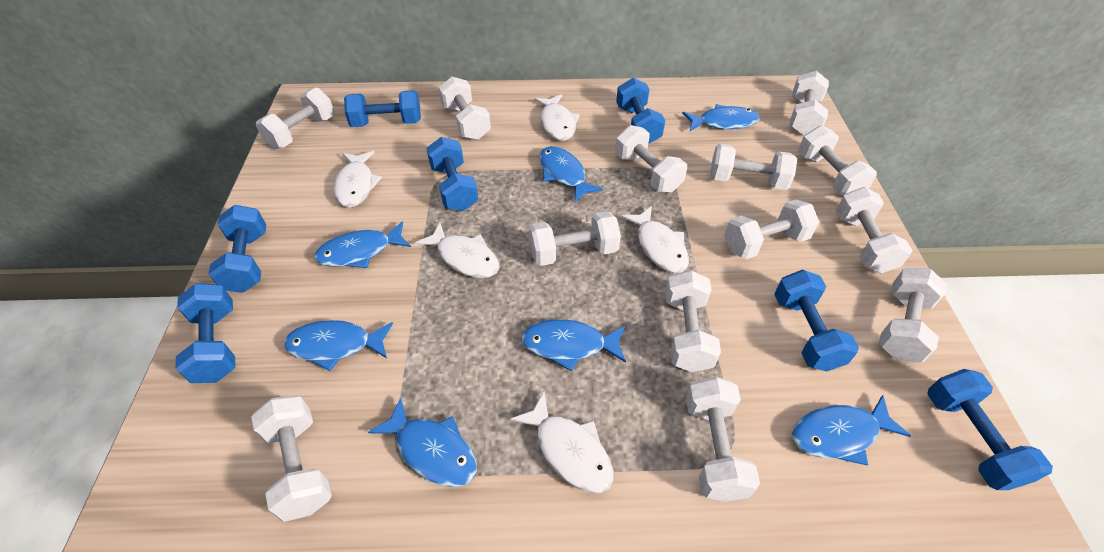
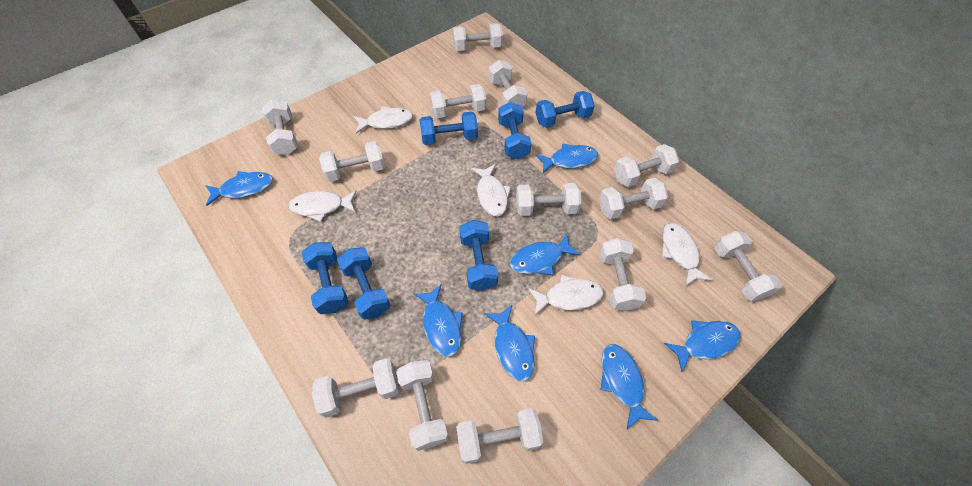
blue dumbbell: [175,283,236,383] [209,205,266,293] [344,90,421,127] [426,137,478,211] [616,78,665,144] [774,270,859,371] [927,369,1053,490] = 7 -> [302,242,348,314] [337,247,391,320] [420,112,478,145] [459,220,498,291] [498,102,531,159] [536,91,595,128] = 6

